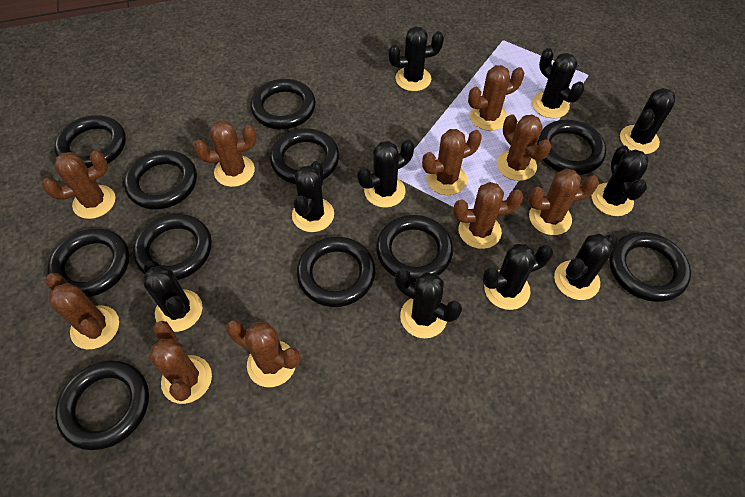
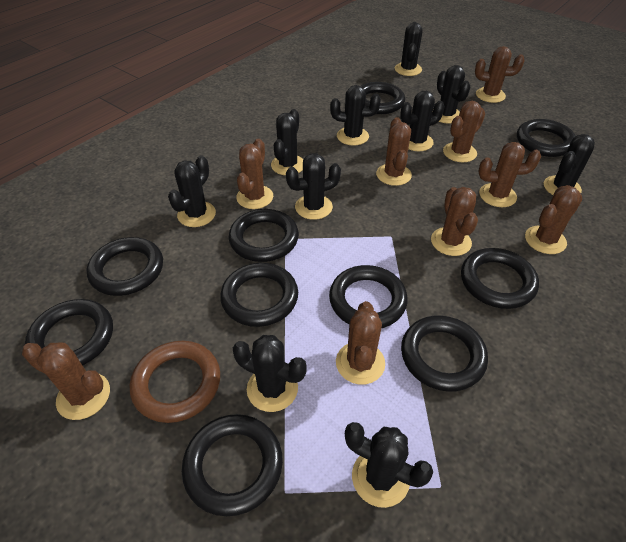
black ring: [47,228,129,297] [54,115,126,168] [55,360,149,450] [124,150,197,209] [133,214,212,280] [250,79,316,129] [270,128,339,184] [297,236,376,307] [376,215,453,282] [537,120,607,175] [609,232,691,302] = 11 -> [25,299,113,365] [87,237,163,296] [182,414,283,516] [220,263,298,327] [229,209,299,262] [329,265,408,328] [361,82,405,114] [401,316,488,392] [461,248,539,309] [517,119,576,157] = 10
brown cactus: [42,151,115,219] [46,273,119,349] [149,321,212,404] [194,120,257,187] [226,320,300,387] [422,129,482,195] [453,182,523,249] [468,65,524,131] [497,114,552,181] [528,169,599,235] = 10 -> [22,343,110,420] [236,139,273,209] [336,301,385,385] [376,117,412,186] [431,187,478,256] [443,101,485,162] [475,46,525,103] [478,142,541,207] [525,185,582,254] = 9
brown ring: none = 0 -> [130,341,220,423] = 1

